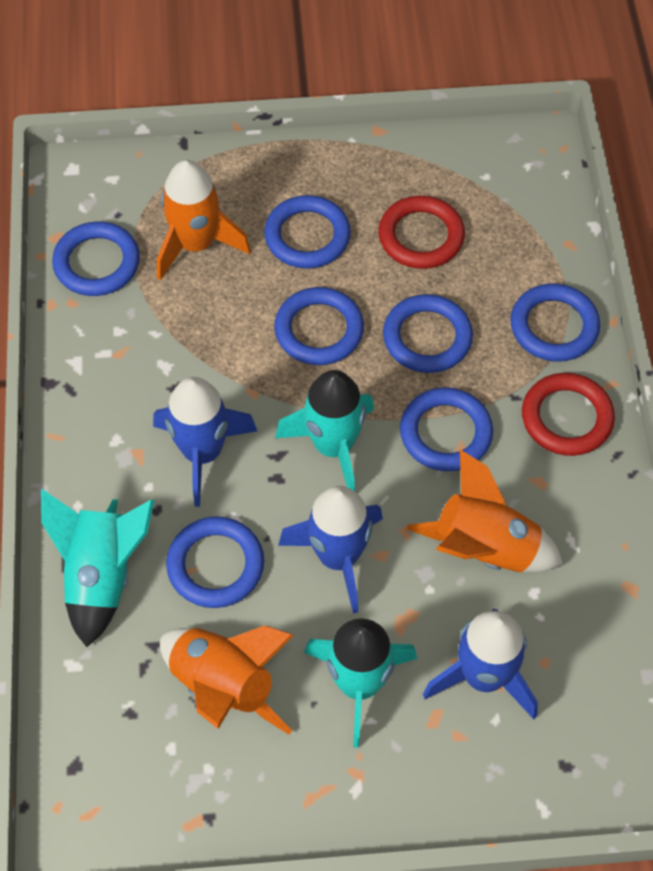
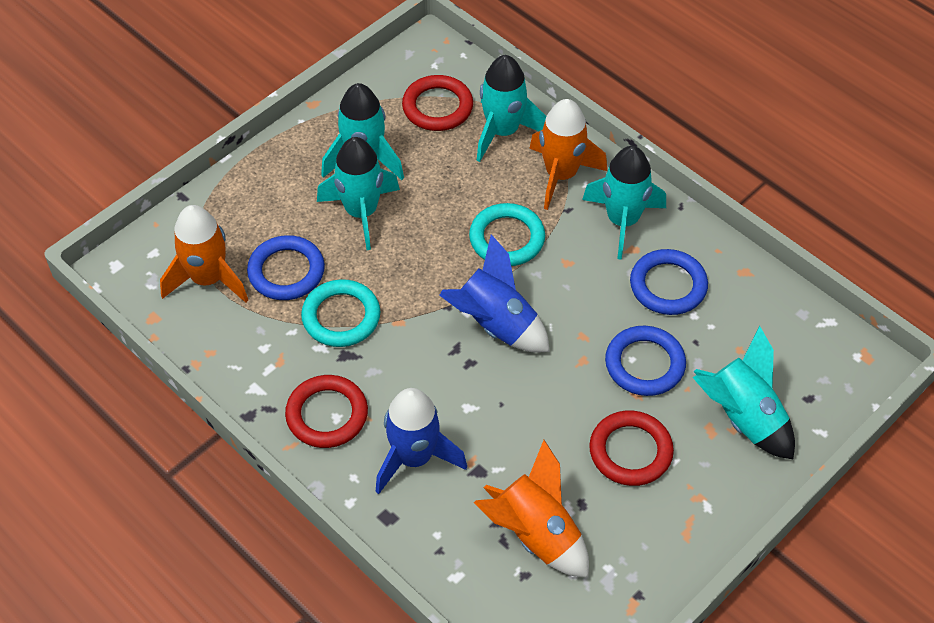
blue ring: [52,221,140,296] [166,516,264,608] [264,195,351,269] [274,287,364,365] [383,294,473,373] [400,387,493,471] [510,284,600,361] = 7 -> [247,235,325,300] [605,326,686,396] [630,249,708,315] = 3
blue rocket: [153,377,257,507] [278,486,383,614] [423,609,538,719] = 3 -> [376,388,467,494] [439,234,550,353] = 2
red ring: [378,196,465,269] [522,373,615,456] = 2 -> [285,375,368,448] [402,75,473,131] [589,410,674,486] = 3
turquoise ring: none = 0 -> [301,279,380,347] [469,203,545,266] = 2
turquoise rocket: [41,489,154,647] [275,370,374,491] [304,618,417,747] = 3 -> [317,137,400,250] [321,83,404,180] [477,55,546,162] [582,146,666,260] [692,326,795,459] = 5

